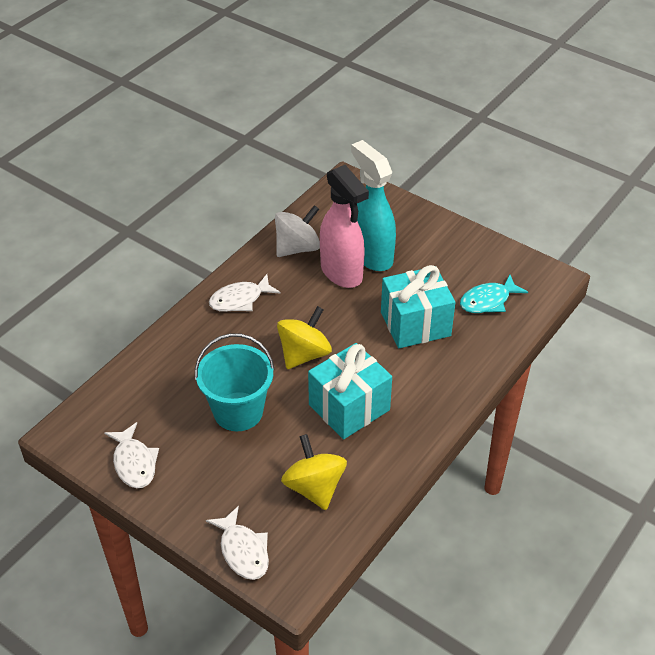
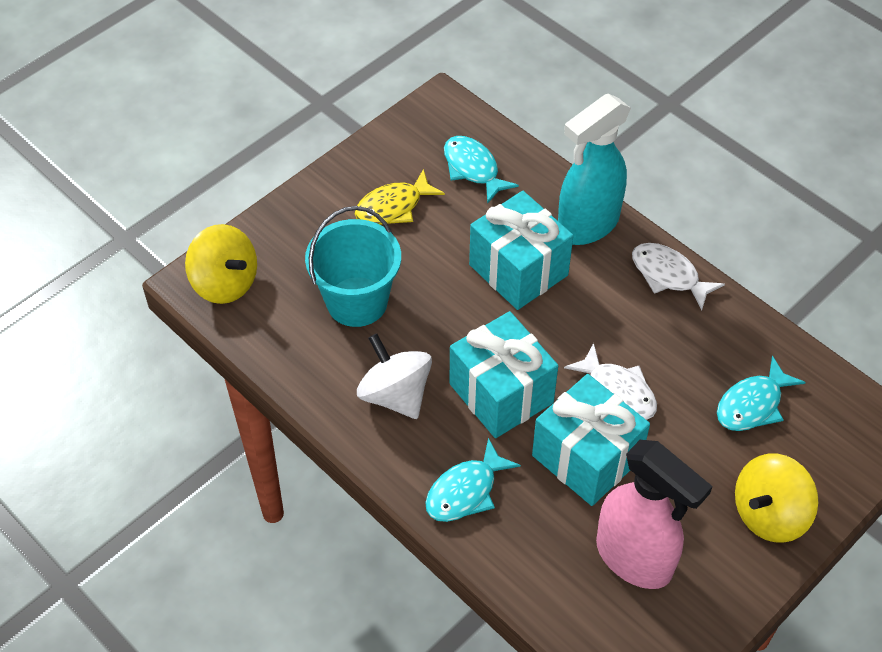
turquoise fish: [460,275,528,313] = 1 -> [425,438,521,522] [444,136,519,204] [717,356,806,431] = 3
turquoise gift: [308,343,392,439] [381,265,456,348] = 2 -> [450,311,558,438] [469,191,573,310] [532,374,650,506] = 3
white fish: [104,422,159,488] [206,506,269,580] [209,274,280,312] = 3 -> [564,343,657,420] [632,243,725,311] = 2
yellow fish: none = 0 -> [355,169,445,225] = 1

